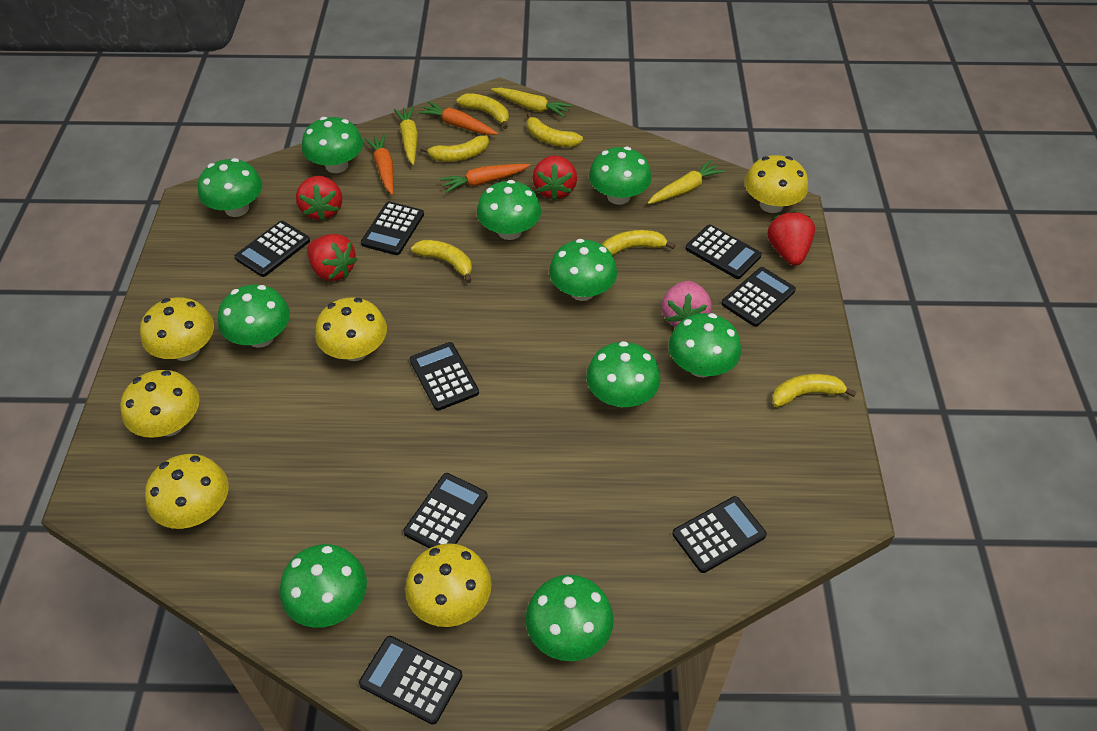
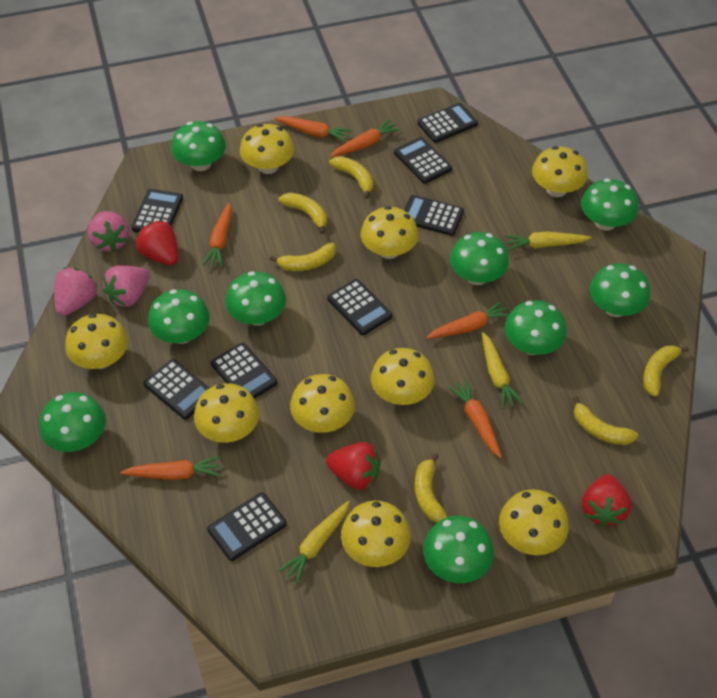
green mushroom: [198,158,263,217] [218,285,290,348] [280,544,367,628] [302,117,363,173] [477,180,541,240] [525,575,614,661] [549,239,617,301] [586,341,661,407] [589,147,652,205] [669,313,741,377] = 10 -> [39,392,106,452] [148,289,210,344] [171,121,226,171] [225,271,286,326] [423,516,494,583] [450,232,509,285] [505,300,567,355] [581,178,638,230] [589,263,650,317] = 9
orange carrot: [365,134,394,195] [418,101,498,135] [440,164,530,193] = 3 -> [120,456,221,480] [202,202,232,267] [275,116,352,143] [330,119,401,157] [426,301,509,339] [448,379,502,458] = 6
pink strawberry: [662,281,712,327] = 1 -> [54,267,98,316] [88,211,130,252] [103,265,149,307] = 3
red strawberry: [296,176,342,221] [307,234,357,281] [533,155,577,200] [767,211,815,266] = 4 -> [136,220,179,265] [326,442,381,490] [582,474,632,527] = 3
yellow mushroom: [120,370,199,438] [140,297,214,361] [145,454,229,529] [315,297,387,361] [405,543,492,627] [745,155,808,213] = 6 -> [65,314,128,369] [194,383,259,443] [240,124,294,174] [290,374,355,433] [341,501,411,567] [361,206,418,259] [371,348,435,405] [499,489,569,555] [532,146,588,197] = 9

